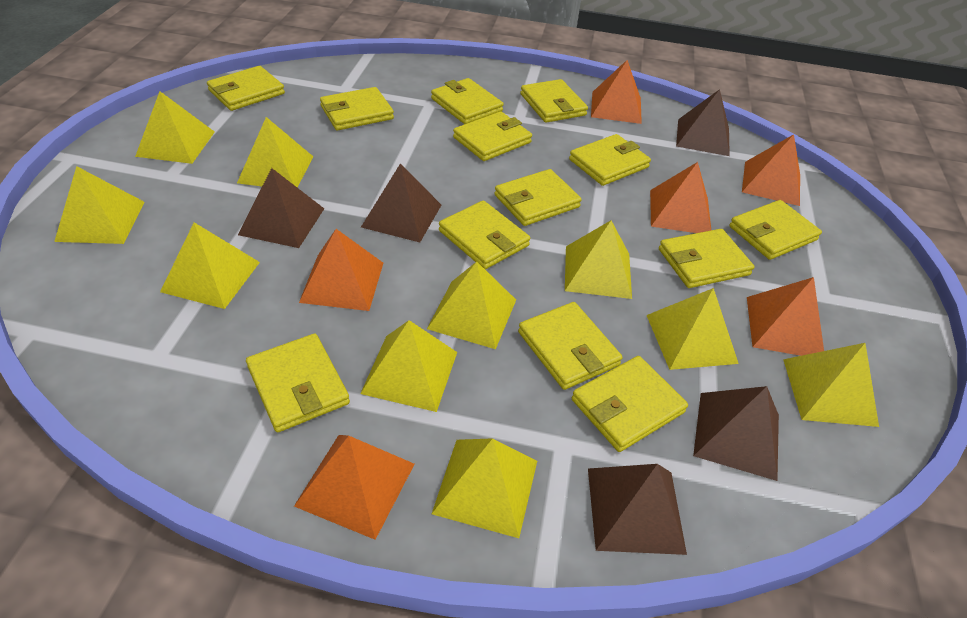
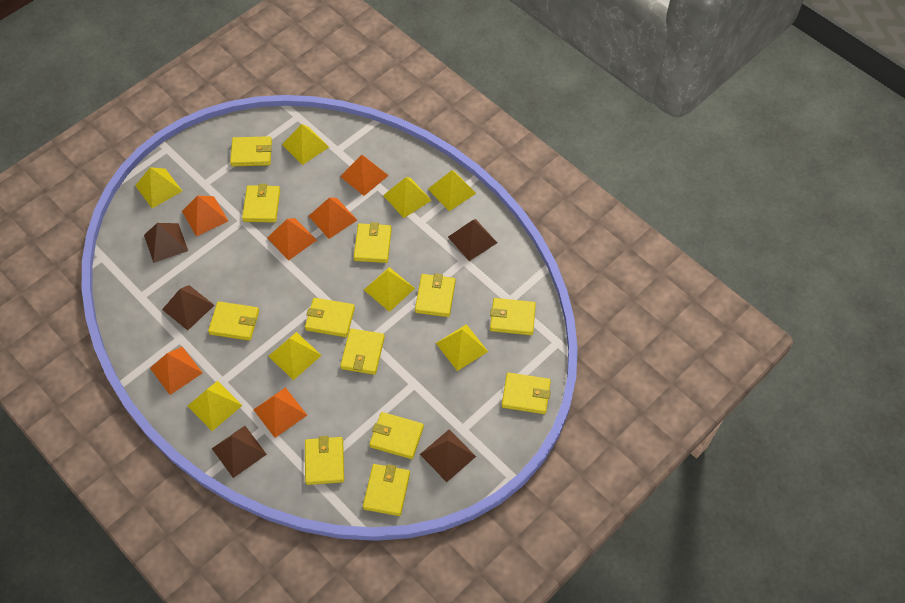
yellow pyramid: [54,166,145,244] [135,91,215,164] [160,222,260,309] [237,117,313,188] [360,320,457,412] [427,262,516,349] [432,438,537,538] [565,220,632,299] [647,288,739,370] [783,343,879,427] = 10 -> [135,167,182,208] [188,381,242,431] [268,332,322,380] [282,124,329,165] [364,267,415,312] [383,177,432,218] [428,170,476,211] [436,324,488,371] = 8
yellow wallet: [207,66,285,111] [246,334,350,432] [320,87,394,130] [431,78,504,124] [439,200,530,269] [453,111,532,161] [494,169,582,226] [518,302,623,390] [520,79,588,123] [569,134,651,186] [572,356,688,452] [659,229,755,288] [729,200,822,260] = 13 -> [208,301,259,341] [230,136,272,166] [242,184,280,222] [305,298,355,337] [305,436,344,485] [340,328,385,375] [354,222,392,263] [363,464,410,516] [369,412,424,459] [415,273,456,317] [490,298,536,335] [502,372,551,414] = 12

